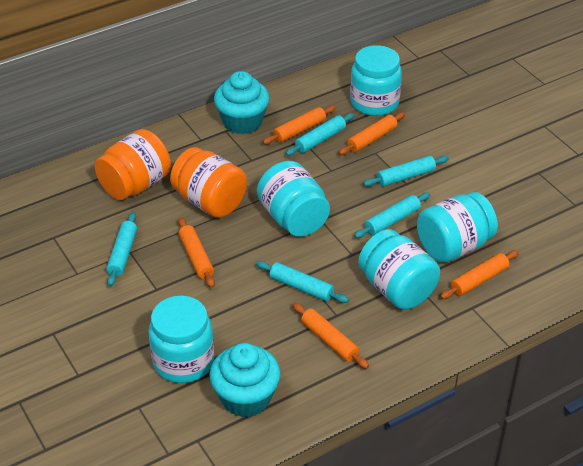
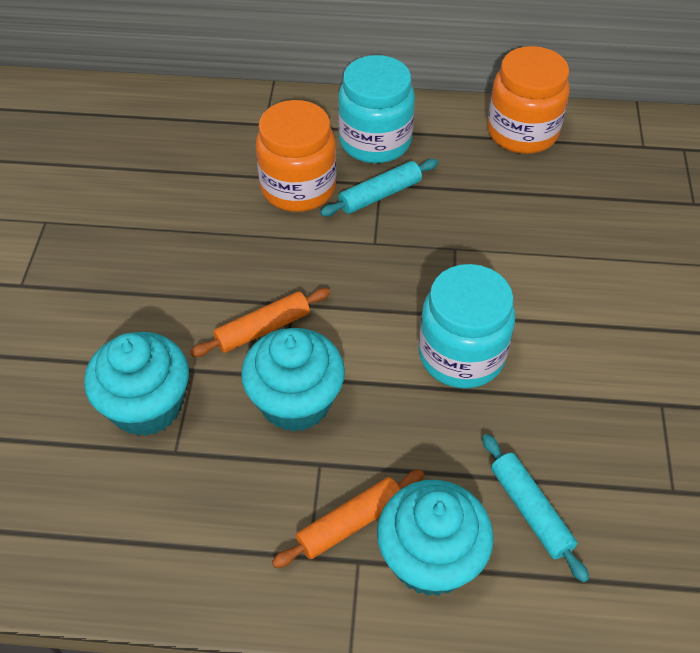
orange rolling pin: [178,218,215,288] [263,105,336,145] [293,302,369,369] [338,112,405,155] [440,250,519,299] = 5 -> [190,288,330,357] [272,470,424,568] = 2
turquoise cupcake: [210,343,281,417] [214,71,270,134] = 2 -> [84,332,189,436] [241,328,345,432] [377,480,494,596] = 3
turquoise jar: [148,296,214,383] [257,161,330,237] [350,45,402,116] [358,229,440,310] [417,192,498,263] = 5 -> [338,55,415,163] [419,264,515,389] = 2
turquoise rolling pin: [106,212,137,286] [256,261,349,303] [286,113,355,156] [354,192,430,238] [363,156,449,187] = 5 -> [320,159,438,217] [482,434,589,583] = 2

